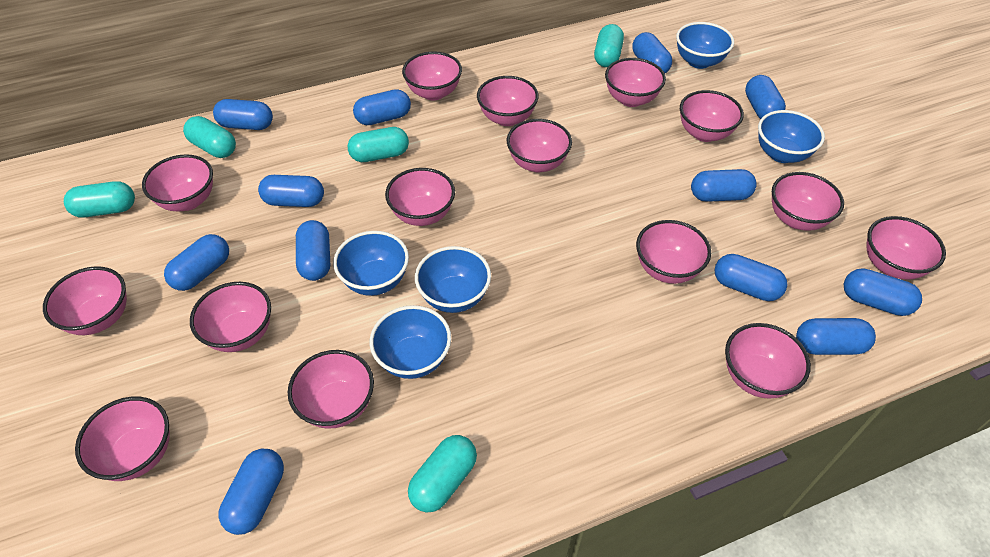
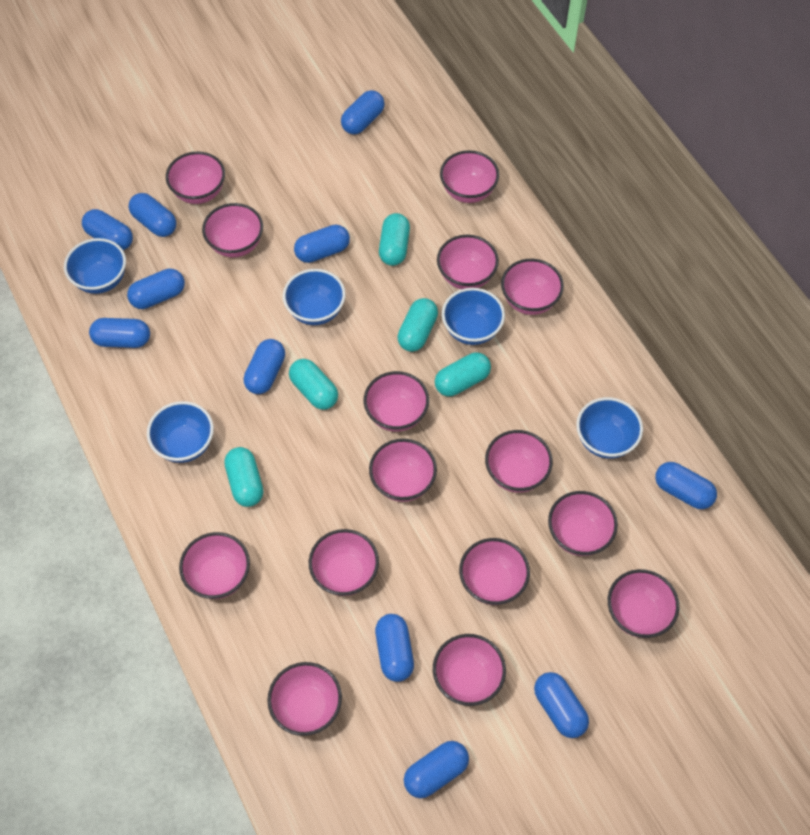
blue capsule: [164,234,229,291] [213,99,273,130] [219,449,284,535] [258,175,324,207] [296,220,330,281] [353,89,411,125] [633,32,672,73] [691,169,757,202] [715,254,787,301] [745,75,786,119] [796,318,876,355] [844,268,922,316] = 12 -> [82,209,133,250] [89,318,150,348] [127,269,185,309] [128,193,176,237] [244,339,285,394] [294,225,350,263] [341,90,385,135] [375,614,414,682] [404,741,469,798] [534,672,589,738] [655,462,717,509] = 11

